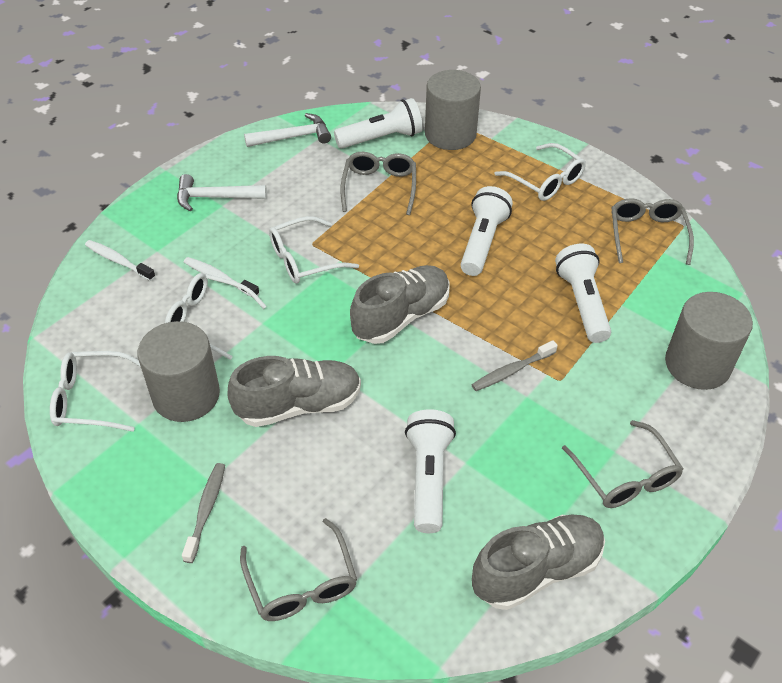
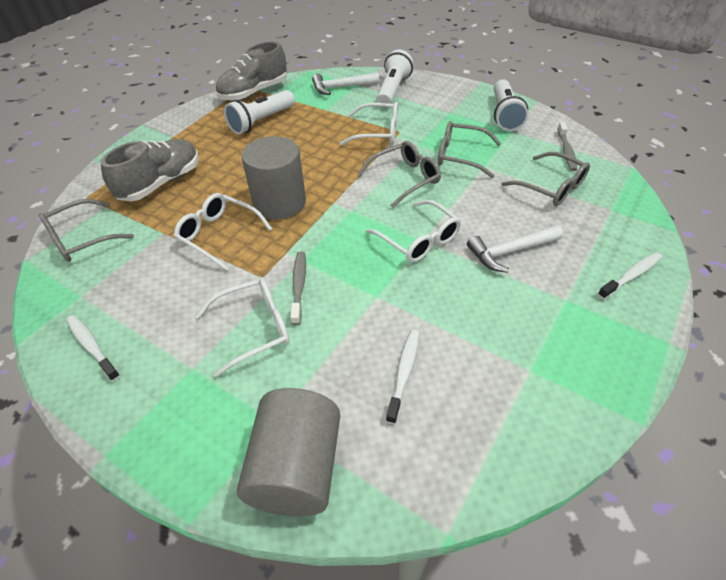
grey cylinder: [137,321,220,422] [425,70,481,150] [665,292,753,390] = 3 -> [237,388,340,517] [242,136,306,220] = 2
grey shoe: [227,356,361,427] [350,265,450,344] [472,515,605,610] = 3 -> [101,139,199,201] [216,41,287,101] = 2
white flashlight: [334,98,423,149] [405,409,456,533] [460,186,513,276] [555,244,611,343] = 4 -> [224,90,295,134] [376,50,413,104] [494,79,529,131] = 3
white toothbrush: [85,240,155,281] [184,257,259,297] = 2 -> [66,315,120,381] [386,330,420,424] [598,252,662,300] = 3

